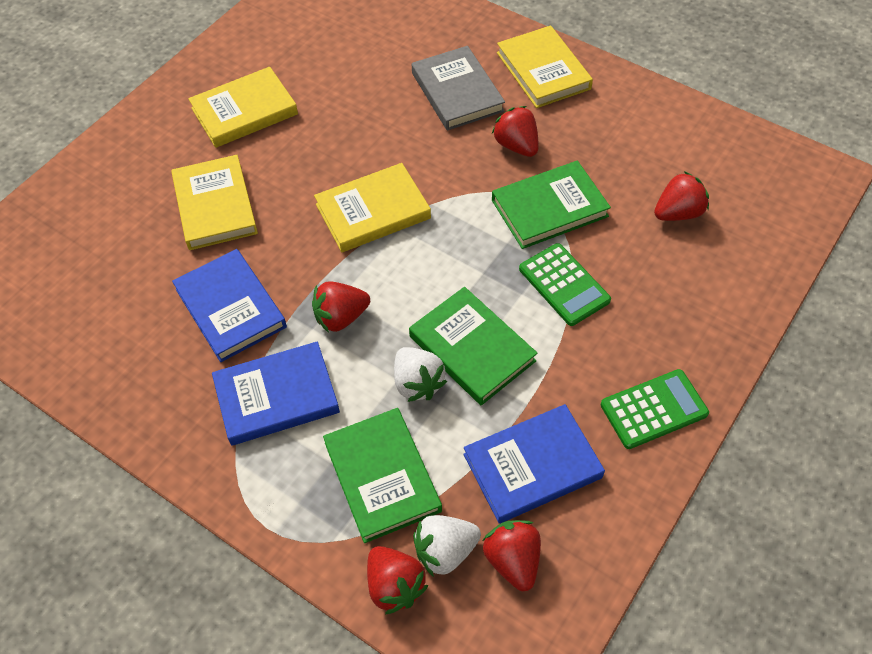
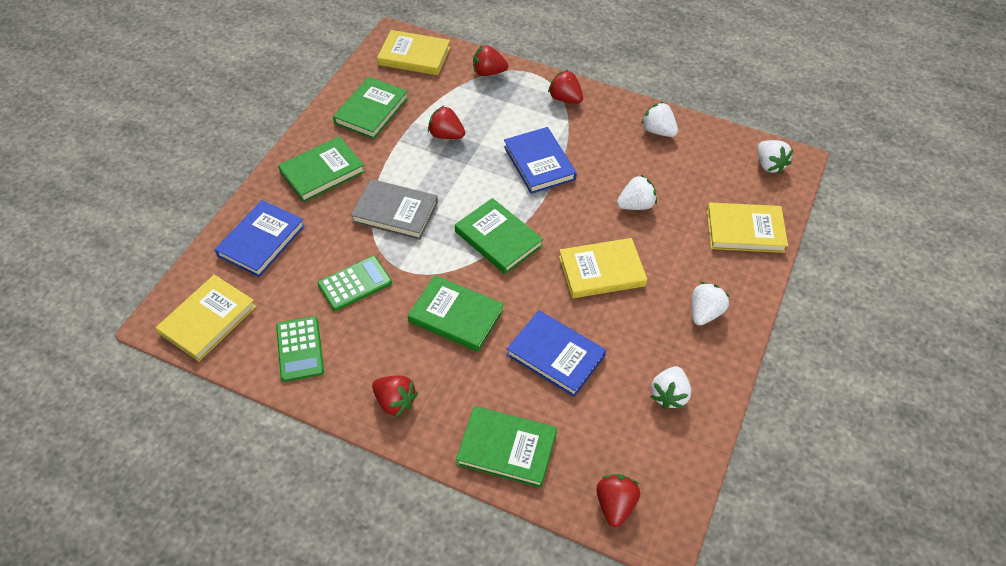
green book: [323,408,442,543] [409,287,538,405] [492,161,611,249] = 3 -> [278,136,365,202] [333,77,408,139] [408,275,504,352] [455,198,543,274] [456,406,557,488] = 5
white strawberry: [394,347,447,402] [413,515,481,577] = 2 -> [617,175,657,210] [641,102,678,137] [650,366,691,409] [692,282,730,325] [757,140,793,174] = 5

